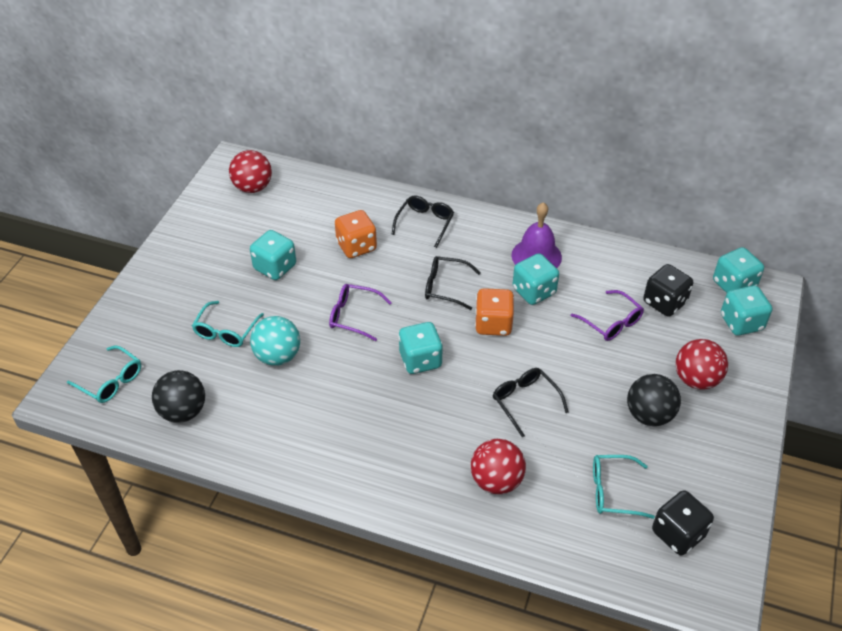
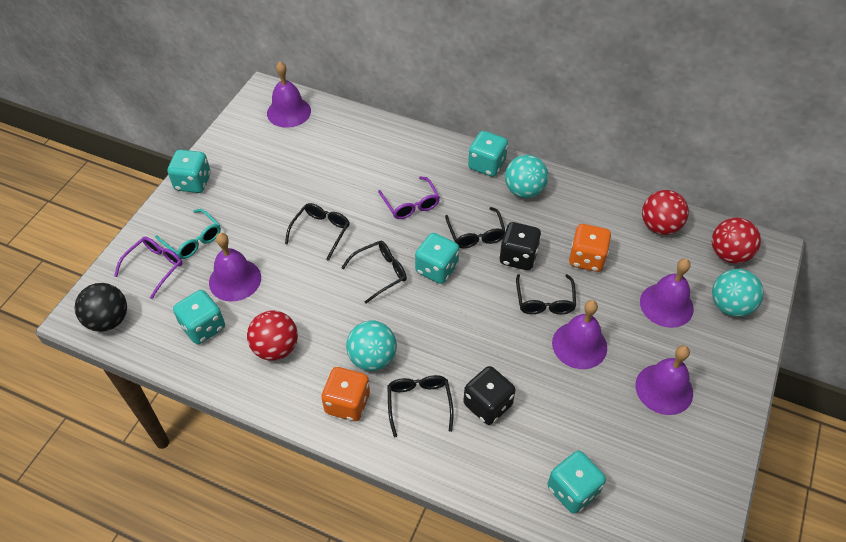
black ball: [152,370,205,423] [627,374,681,426] = 2 -> [75,283,127,332] = 1
black glasses: [391,196,454,248] [425,256,481,310] [493,368,569,437] = 3 -> [285,203,350,261] [341,241,407,304] [387,375,454,437] [445,207,505,248] [516,274,576,314] = 5
purple bell: [512,202,562,268] = 1 -> [209,233,261,302] [267,61,311,128] [552,300,607,369] [635,345,693,415] [640,259,694,328] = 5
turquoise ball: [250,316,300,366] = 1 -> [346,320,397,371] [505,155,548,198] [712,269,764,317] = 3
turquoise glasses: [67,345,141,403] [192,301,264,347] [593,455,655,519] = 3 -> [155,209,221,259] = 1

